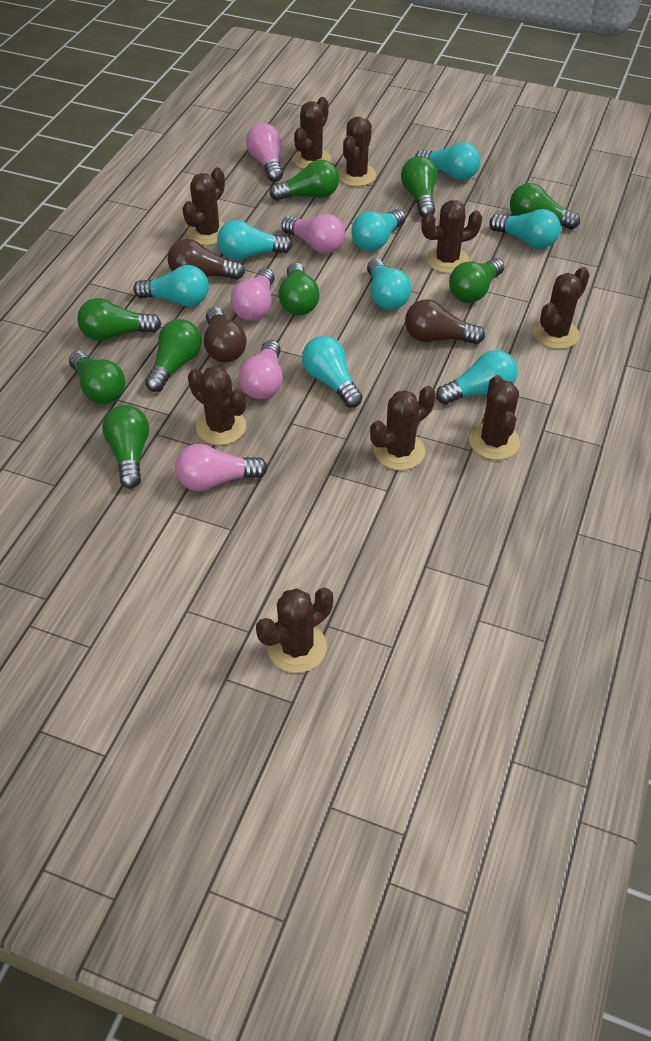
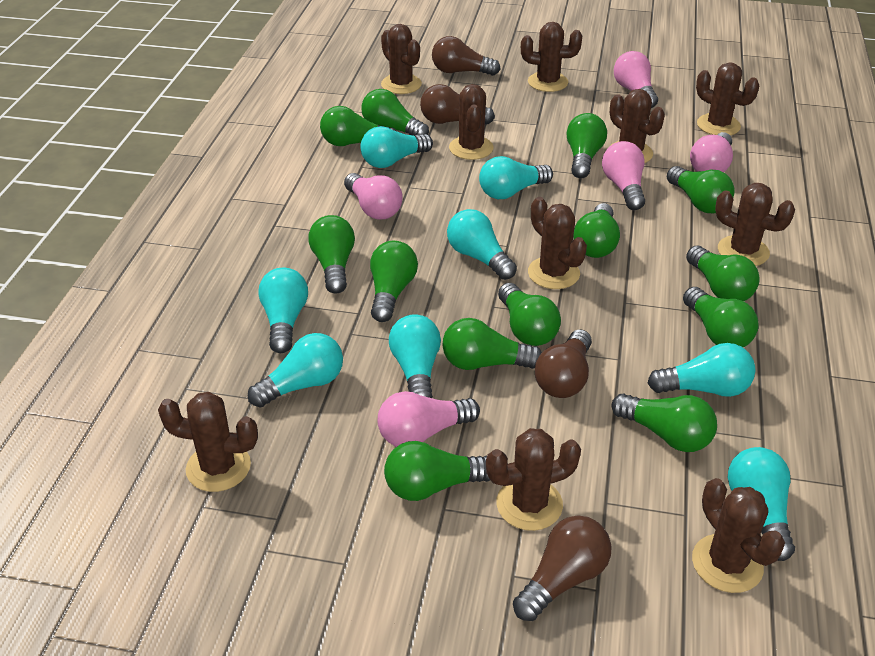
brown cactus: [182,167,225,245] [188,366,246,445] [256,587,333,673] [293,97,331,169] [338,117,376,186] [370,386,436,470] [421,200,482,274] [469,375,520,460] [533,267,590,349] = 9 -> [158,392,258,492] [381,24,422,94] [449,84,494,160] [486,428,581,531] [521,22,582,92] [528,197,587,289] [609,89,665,163] [692,478,785,593] [696,62,759,136] [715,183,795,266] = 10
brown light bulb: [168,239,245,280] [204,307,247,362] [405,299,485,344] = 3 -> [420,84,495,125] [432,36,501,76] [513,515,612,621] [535,329,592,398] = 4
green light bulb: [69,351,125,404] [77,298,161,341] [102,405,149,489] [145,319,202,392] [270,160,339,201] [279,262,319,315] [401,156,437,217] [449,258,504,303] [510,183,580,230] = 9 -> [308,215,355,294] [320,106,396,146] [361,89,429,136] [370,241,418,322] [384,441,490,501] [442,318,542,370] [498,283,561,346] [566,113,607,178] [573,203,620,258] [611,393,717,452] [667,166,735,213] [683,287,759,347] [686,246,759,301] = 13

